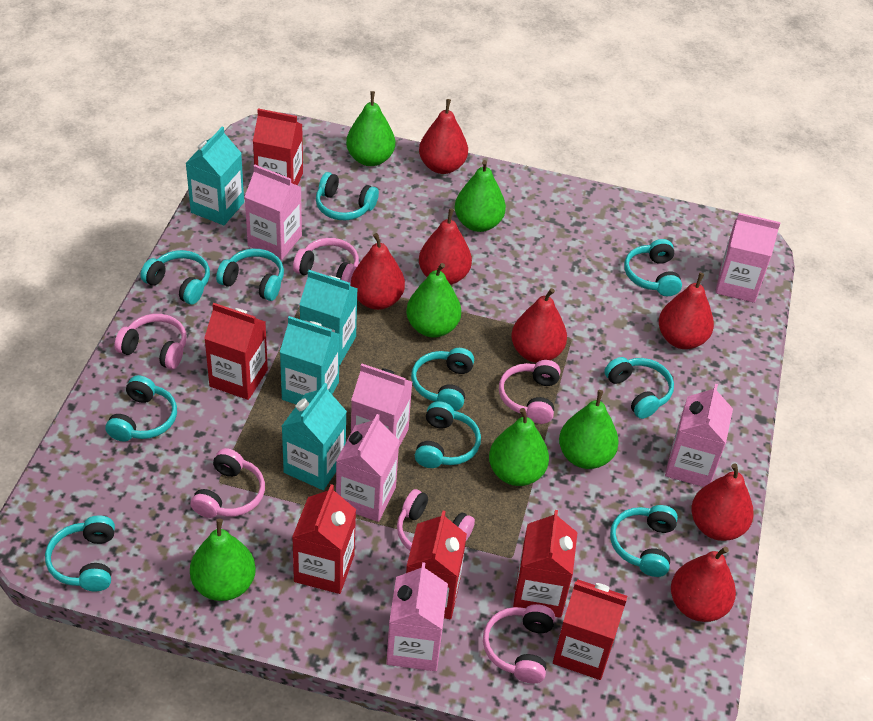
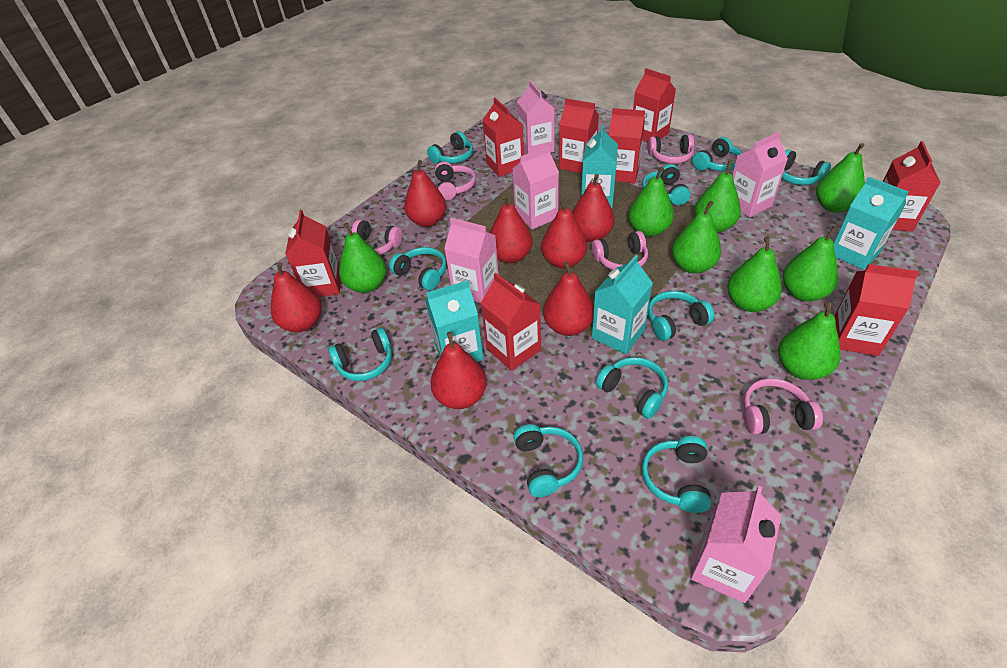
green pear: [190,519,256,601] [346,91,395,166] [406,263,461,337] [455,160,506,232] [489,408,549,486] [559,390,619,469] = 6 -> [339,222,386,293] [629,167,674,237] [672,201,721,274] [694,161,741,233] [727,236,782,312] [778,301,841,380] [783,226,838,301] [816,143,865,213] = 8
pink carton: [245,165,302,260] [336,414,399,522] [351,364,412,447] [386,562,448,671] [665,384,733,487] [716,213,781,303] = 6 -> [444,218,499,303] [513,146,559,230] [517,81,555,154] [691,486,781,603] [732,132,788,218] = 5
pink headphones: [115,314,187,370] [191,448,265,518] [293,238,359,286] [397,489,475,550] [483,604,555,684] [499,360,560,424] = 6 -> [352,220,403,255] [435,162,476,200] [591,231,648,270] [648,134,694,164] [743,378,823,434] = 5
red carton: [204,303,268,400] [253,108,303,185] [292,484,356,594] [406,511,467,619] [513,510,577,618] [553,579,627,680] = 6 -> [285,210,341,297] [481,273,541,371] [483,98,524,177] [559,99,599,173] [609,108,645,183] [633,68,676,143] [834,264,919,356] [883,141,941,232] = 8

